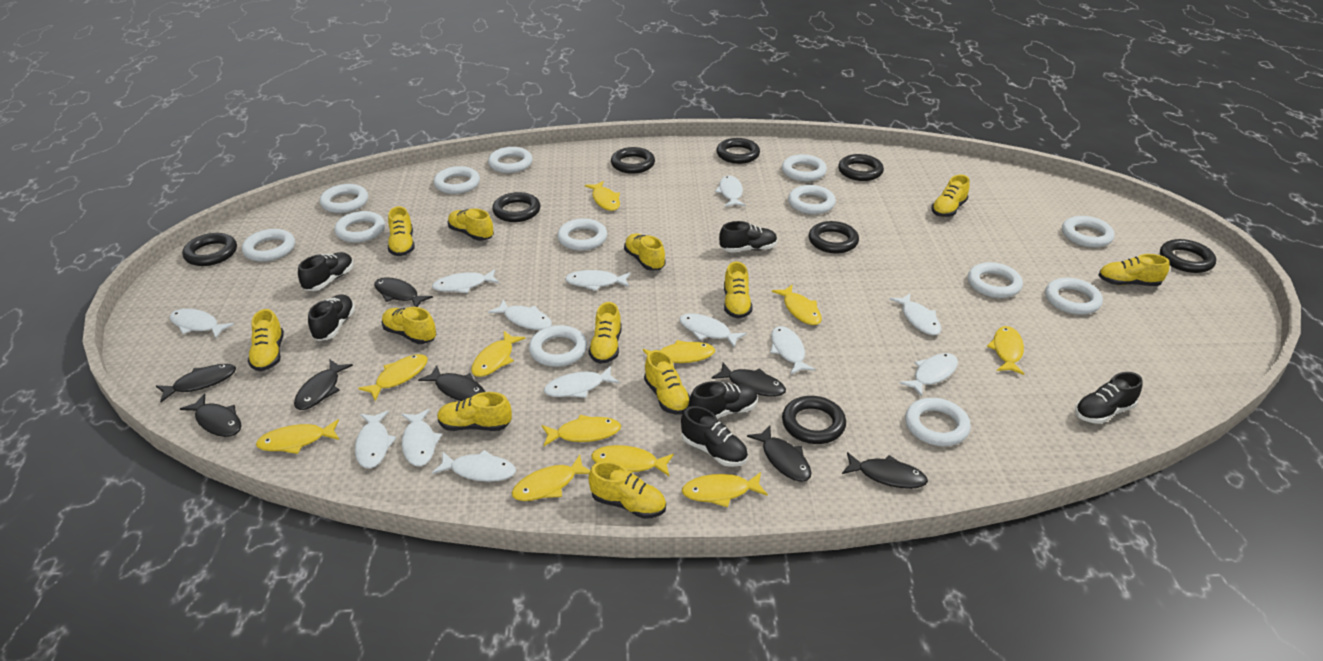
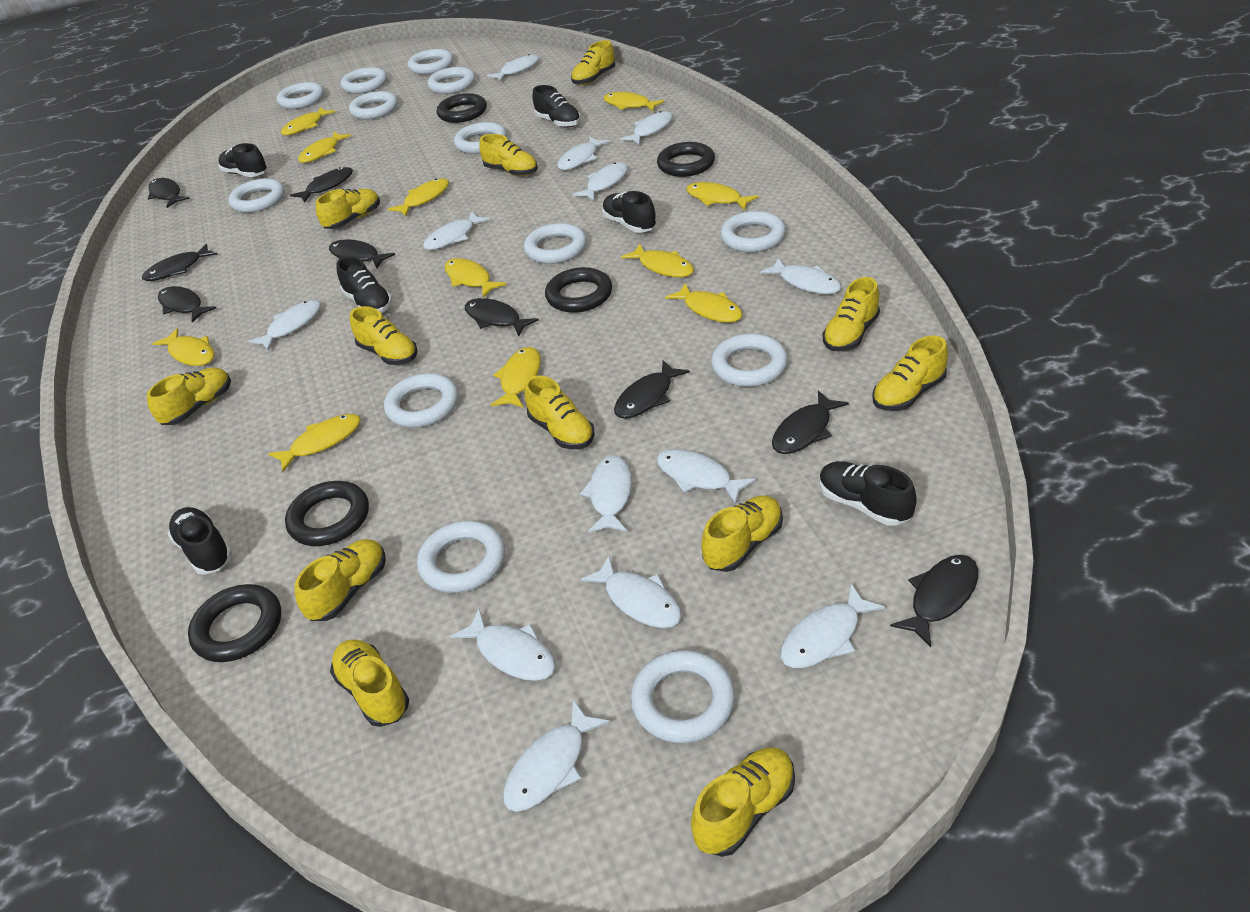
black fish: [156,364,236,402] [180,394,242,437] [294,360,353,410] [374,277,433,307] [418,365,485,401] [711,362,786,397] [747,426,812,482] [842,452,928,489] = 8 -> [142,244,218,281] [148,178,190,208] [158,286,216,323] [290,167,353,202] [329,239,395,268] [465,298,539,337] [614,360,690,419] [772,390,849,454] [890,555,978,647] = 9
black ring: [182,233,237,266] [492,192,540,222] [611,147,655,174] [716,138,760,164] [782,396,846,444] [809,221,859,253] [838,154,884,181] [1160,239,1216,273] = 8 -> [188,584,281,662] [285,481,369,546] [437,93,487,123] [545,267,612,313] [657,142,715,177] = 5

